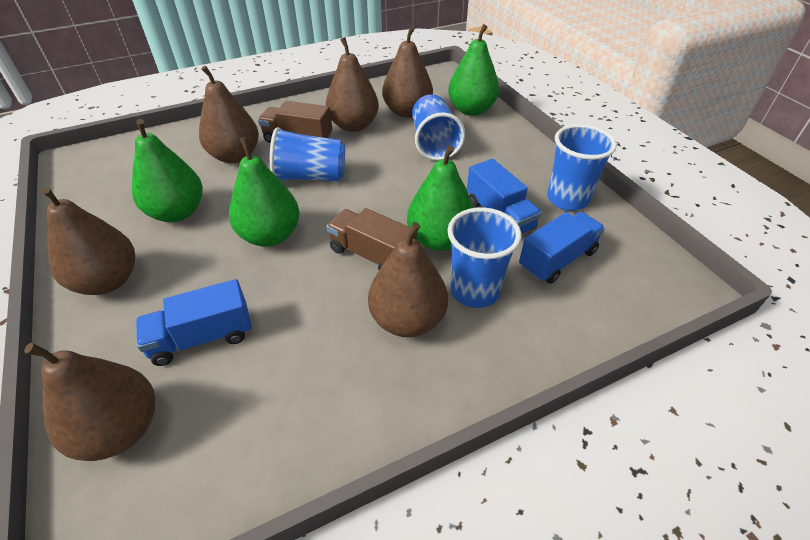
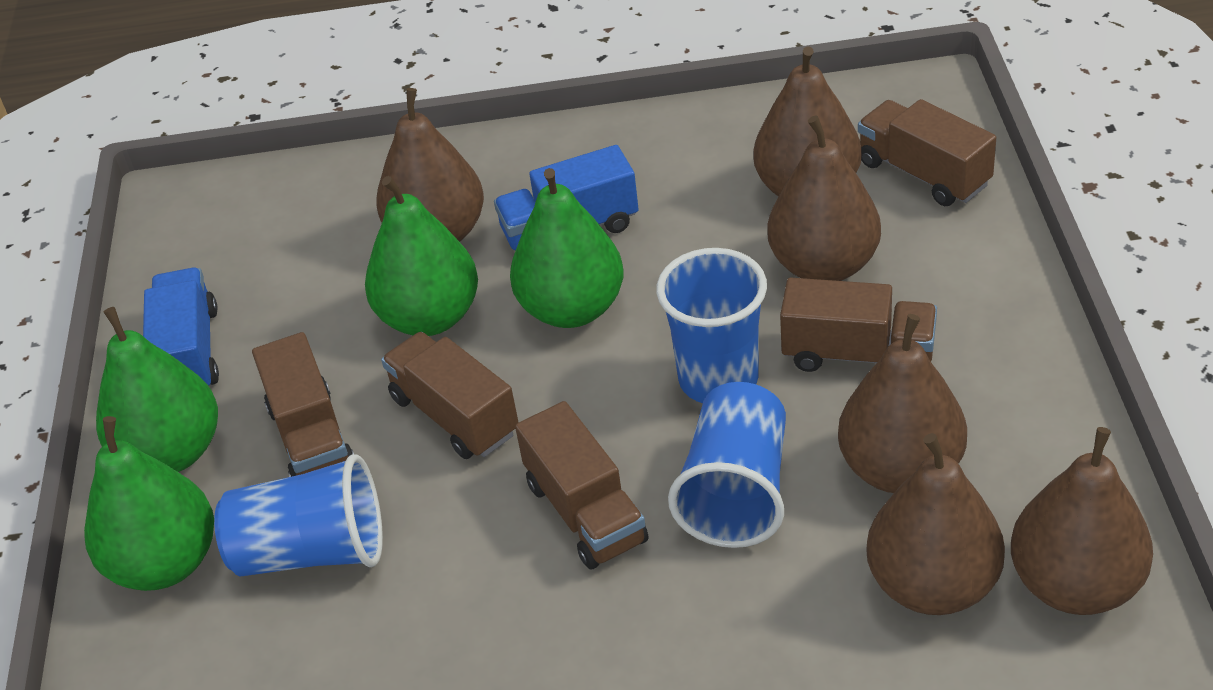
blue cup: [270,127,345,181] [412,94,465,161] [448,207,522,308] [547,124,617,211] = 4 -> [214,454,383,577] [656,248,767,403] [668,382,786,548] = 3
blue truck: [136,279,252,366] [467,159,542,234] [519,212,605,284] = 3 -> [143,268,219,386] [494,145,639,250] = 2
brown truck: [258,101,332,143] [326,208,417,271] = 2 -> [252,332,354,477] [381,332,519,459] [515,401,648,570] [780,278,937,372] [858,99,996,206] = 5

